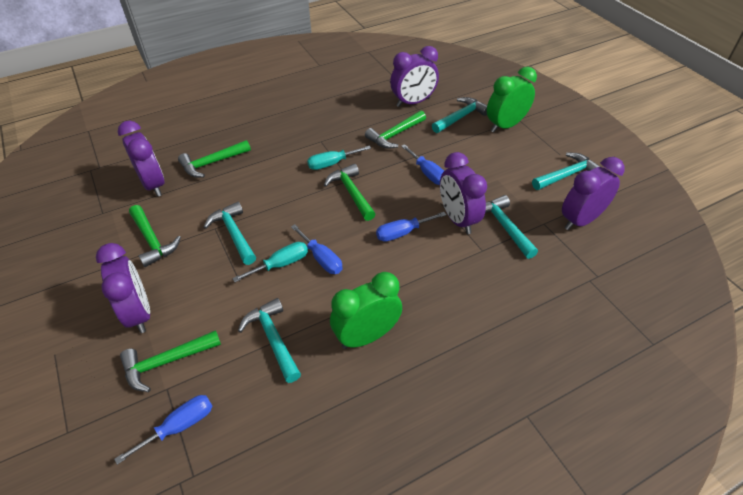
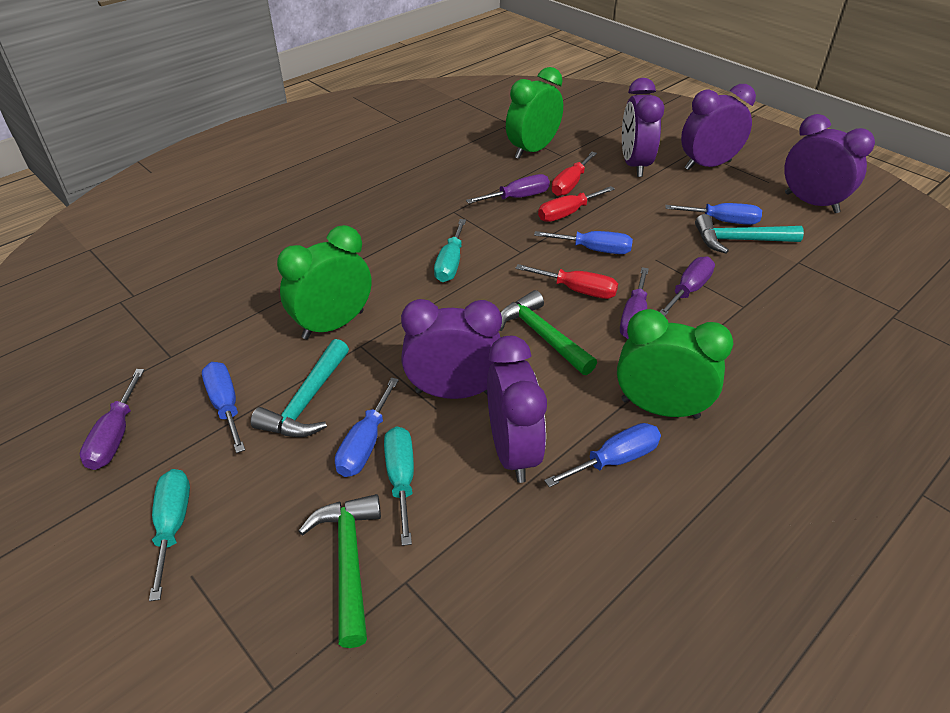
blue screwdriver: [114,395,213,465] [291,224,343,274] [376,212,446,242] [401,144,444,185] = 4 -> [202,362,245,453] [335,377,399,477] [534,231,633,254] [544,423,661,487] [665,203,762,225] = 5
green clock: [330,272,402,349] [487,67,537,132] = 2 -> [277,225,372,339] [506,67,563,159] [617,309,733,419] = 3
green hammer: [120,330,221,392] [129,205,181,267] [178,140,251,178] [324,164,375,221] [365,110,426,149] = 5 -> [298,494,381,648] [499,290,597,375] = 2
purple screwdriver: none = 0 -> [80,369,144,470] [466,174,550,204] [620,267,649,339] [660,256,715,316] = 4
red screwdriver: none = 0 -> [515,264,618,299] [538,186,615,222] [551,152,597,196] = 3
turquoise hammer: [204,202,256,265] [238,298,301,383] [432,97,487,133] [485,195,538,259] [532,153,600,190] = 5 -> [251,339,349,437] [695,214,804,254] = 2
turquoise screwdriver: [232,242,308,282] [307,146,371,170] = 2 -> [149,469,190,601] [384,426,414,546] [434,219,466,282] = 3

